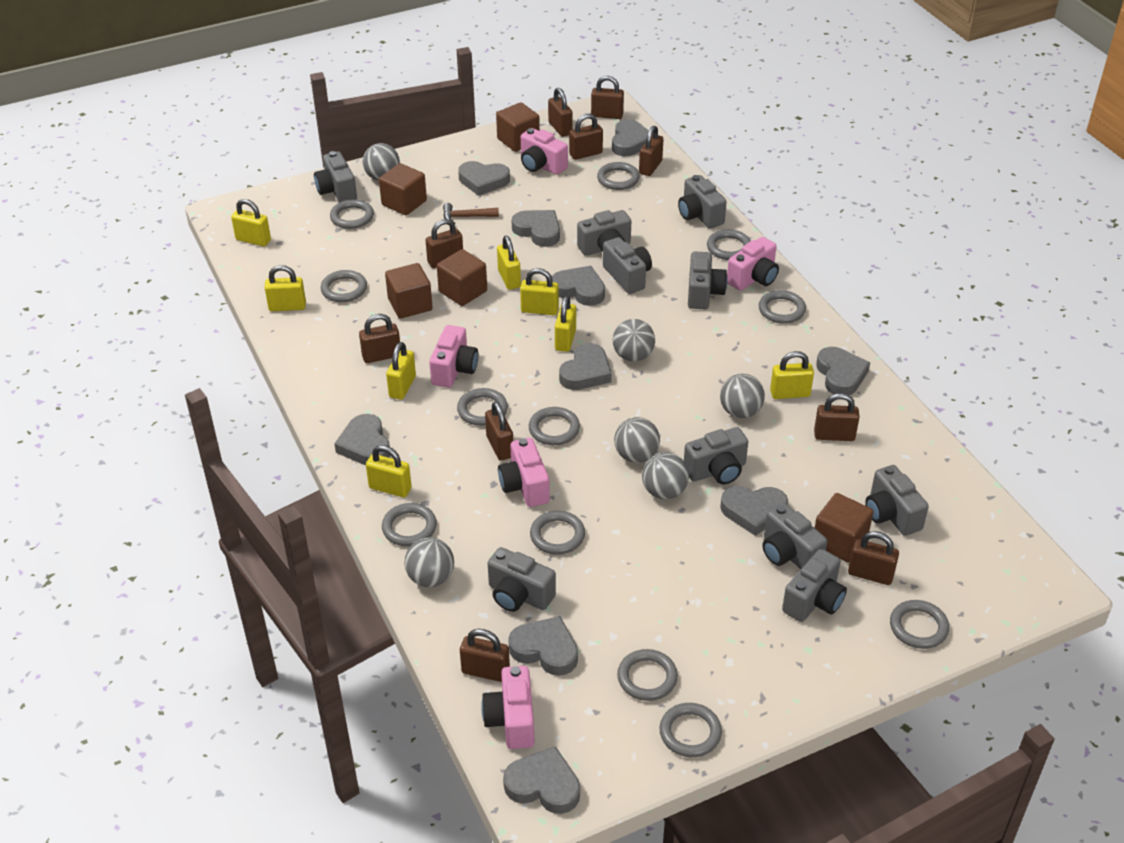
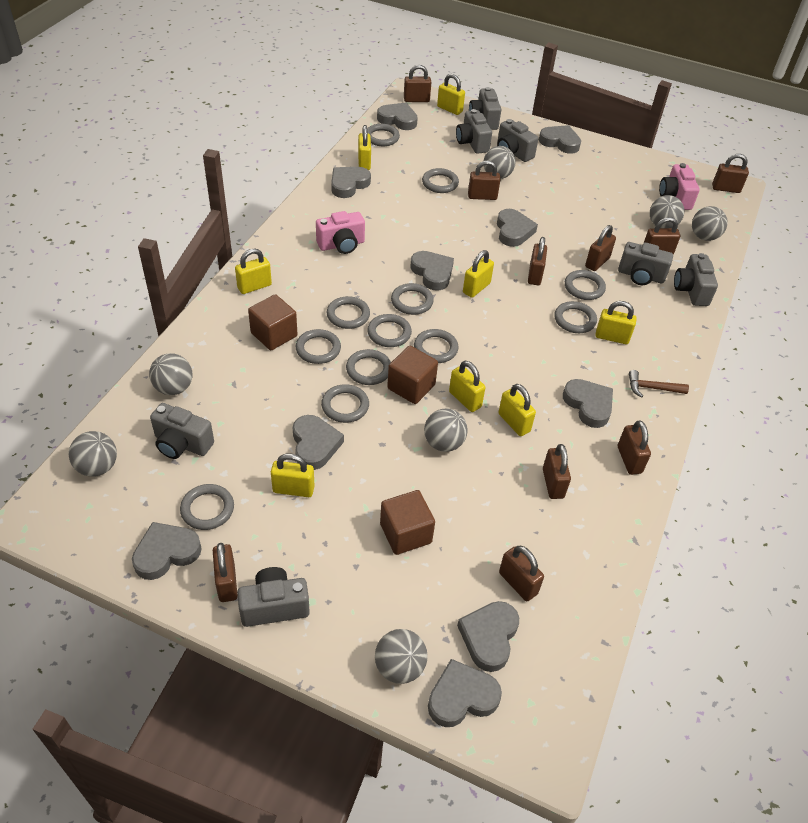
brown cube: [379,163,427,215] [385,263,433,319] [437,249,487,306] [496,102,540,152] [815,493,873,562] = 5 -> [248,294,297,350] [380,490,435,555] [387,346,438,404] = 3
grey ball: [362,143,400,181] [404,537,454,587] [613,319,655,362] [614,417,660,463] [642,452,689,499] [720,374,765,418] = 6 -> [69,431,117,477] [149,353,192,395] [375,629,428,684] [424,409,468,452] [484,146,516,179] [650,195,684,228] [692,206,728,241] = 7
grey camera: [314,151,357,203] [488,547,556,612] [577,210,631,256] [603,237,652,294] [678,175,727,228] [684,427,748,484] [688,251,728,309] [762,503,828,569] [782,549,847,622] [865,465,929,536] = 10 -> [150,403,214,459] [237,567,310,627] [456,109,492,154] [469,87,501,130] [497,119,539,162] [618,242,673,285] [674,253,718,306] = 7
pink camera: [429,325,478,388] [481,666,534,749] [498,438,550,507] [521,128,568,175] [727,237,779,291] = 5 -> [316,211,365,254] [659,163,700,210] = 2

